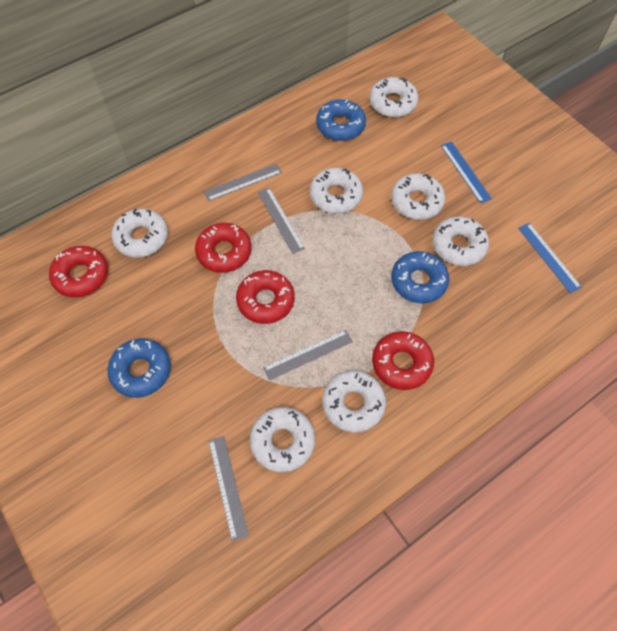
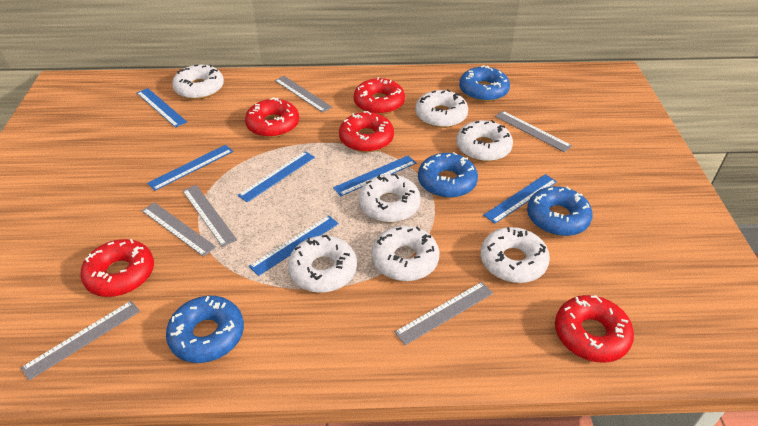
blue donut: [108,338,171,398] [316,99,366,141] [391,251,449,303] = 3 -> [166,296,244,363] [418,152,478,198] [459,65,510,102] [527,186,593,236] = 4
blue ruler: [441,142,492,203] [518,223,582,293] = 2 -> [137,88,187,128] [147,145,233,191] [237,151,315,202] [249,215,339,276] [333,155,416,196] [483,174,557,224] = 6
grey ruler: [204,163,282,201] [209,436,249,541] [258,188,305,254] [263,330,353,380] = 4 -> [21,301,140,380] [142,202,216,257] [182,185,237,247] [274,76,332,113] [394,282,493,345] [495,111,572,152] = 6
red donut: [49,246,108,297] [195,223,251,273] [236,270,295,324] [372,331,434,390] = 4 -> [80,239,154,297] [245,98,299,138] [339,111,394,152] [354,77,405,115] [555,295,634,363] = 5

